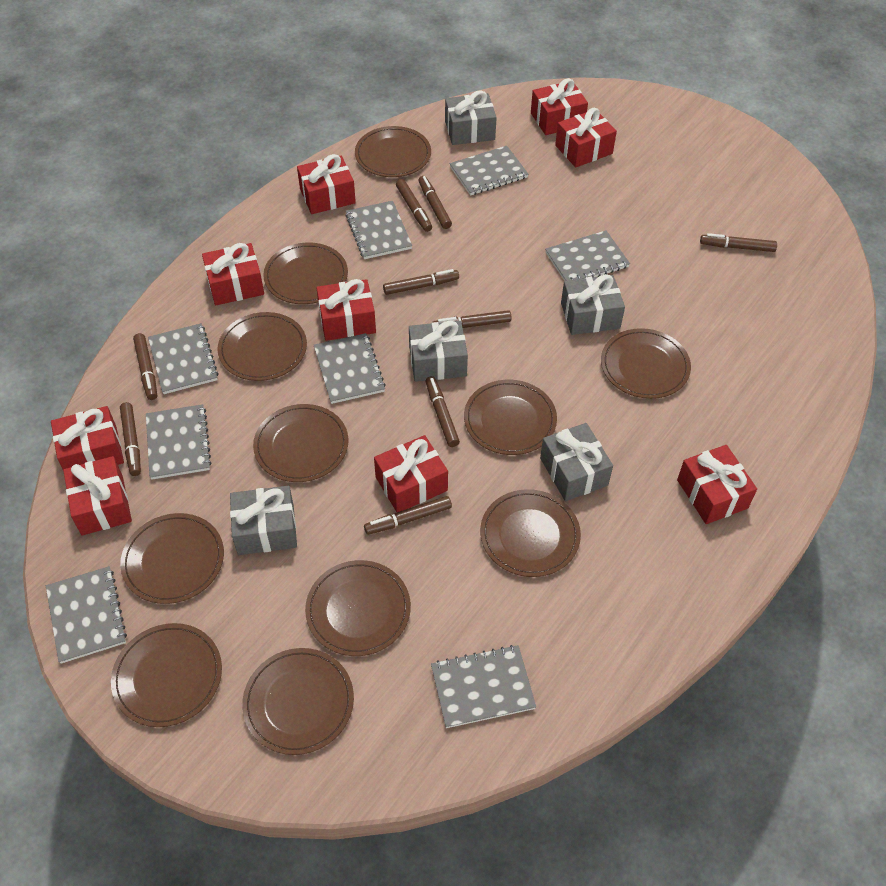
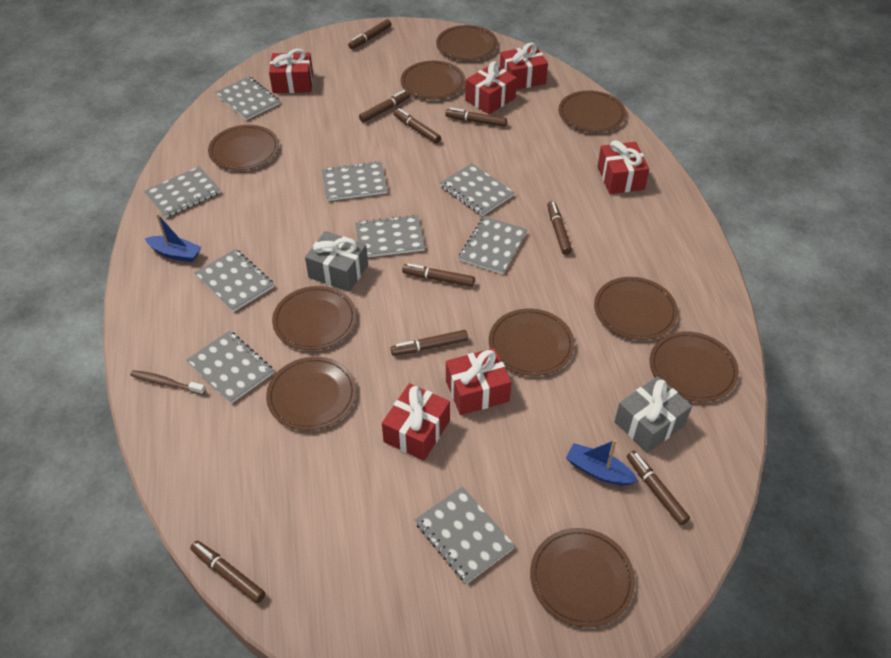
blue boat: none = 0 -> [145,214,201,262] [566,440,638,485] = 2
brown plate: [111,623,222,727] [120,513,224,604] [217,312,307,381] [242,648,354,755] [253,404,348,482] [263,243,348,304] [305,560,411,656] [355,126,431,177] [464,380,557,455] [480,489,581,577] [601,328,691,399] = 11 -> [208,125,279,170] [266,357,356,430] [272,286,356,350] [401,61,465,99] [436,25,498,61] [489,309,575,376] [530,528,635,628] [558,91,626,132] [594,277,678,340] [650,331,739,402] = 10
brown toothbrush: none = 0 -> [130,370,206,395] = 1
grey gift: [230,486,297,555] [409,320,468,382] [445,90,497,145] [540,423,613,501] [561,274,625,335] = 5 -> [305,231,368,292] [615,376,692,453] = 2
grey notebook: [46,566,127,664] [146,404,212,480] [148,323,219,394] [314,333,386,404] [345,201,412,259] [431,645,536,728] [450,146,528,196] [545,230,630,281] = 8 -> [144,166,221,218] [186,331,274,404] [195,249,274,312] [215,77,280,120] [322,161,388,201] [355,215,425,257] [415,487,515,584] [440,163,515,216] [459,216,527,274] = 9
red gift: [51,406,124,470] [63,456,132,536] [202,243,264,305] [297,154,356,214] [316,279,376,341] [374,435,448,512] [531,78,588,135] [555,108,617,167] [677,445,757,524] = 9 -> [269,49,313,93] [382,383,450,461] [446,348,511,415] [465,61,517,114] [500,42,548,90] [597,140,649,194] = 6

